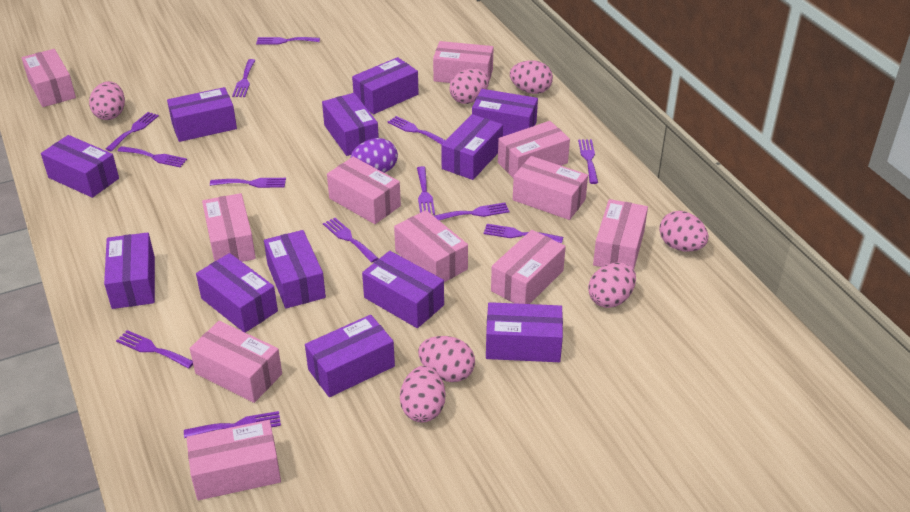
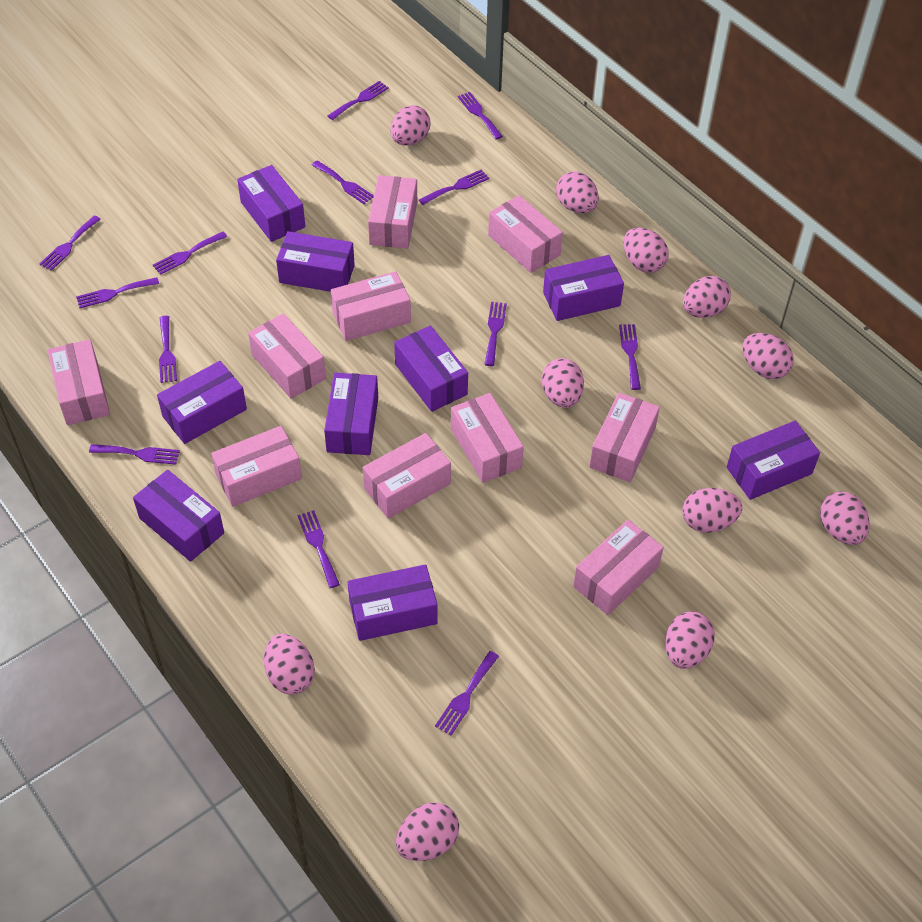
pink box: [22,49,76,107] [186,420,281,500] [190,321,282,403] [202,193,256,262] [327,157,401,224] [394,210,468,282] [433,41,494,83] [491,230,566,304] [498,121,570,178] [513,156,588,220] [593,199,648,269] = 11 -> [48,339,110,425] [211,426,302,507] [248,313,326,399] [331,271,411,341] [363,433,451,519] [368,175,417,249] [451,393,524,483] [488,195,563,273] [573,520,664,615] [589,393,660,482] = 10
pink egg: [89,81,125,120] [400,366,445,422] [418,336,475,382] [449,68,489,104] [510,60,553,94] [588,262,636,308] [659,211,708,252] = 7 -> [264,634,315,695] [390,105,431,145] [396,803,459,861] [542,358,584,408] [556,172,599,213] [623,227,669,273] [665,611,715,669] [682,488,742,533] [683,276,731,318] [742,333,794,379] [820,492,870,545] = 11
purple box: [41,135,119,198] [104,232,155,309] [167,87,237,142] [196,253,278,333] [264,230,326,308] [305,315,395,397] [322,93,379,156] [352,57,419,114] [362,251,444,328] [441,114,503,180] [472,89,538,136] [486,302,563,362] = 12 -> [133,470,224,562] [157,361,247,444] [237,165,305,242] [276,231,355,292] [324,373,378,455] [348,564,437,641] [394,325,468,412] [543,255,624,321] [727,421,820,500] = 9
purple egg: [351,138,398,173] = 1 -> none = 0

